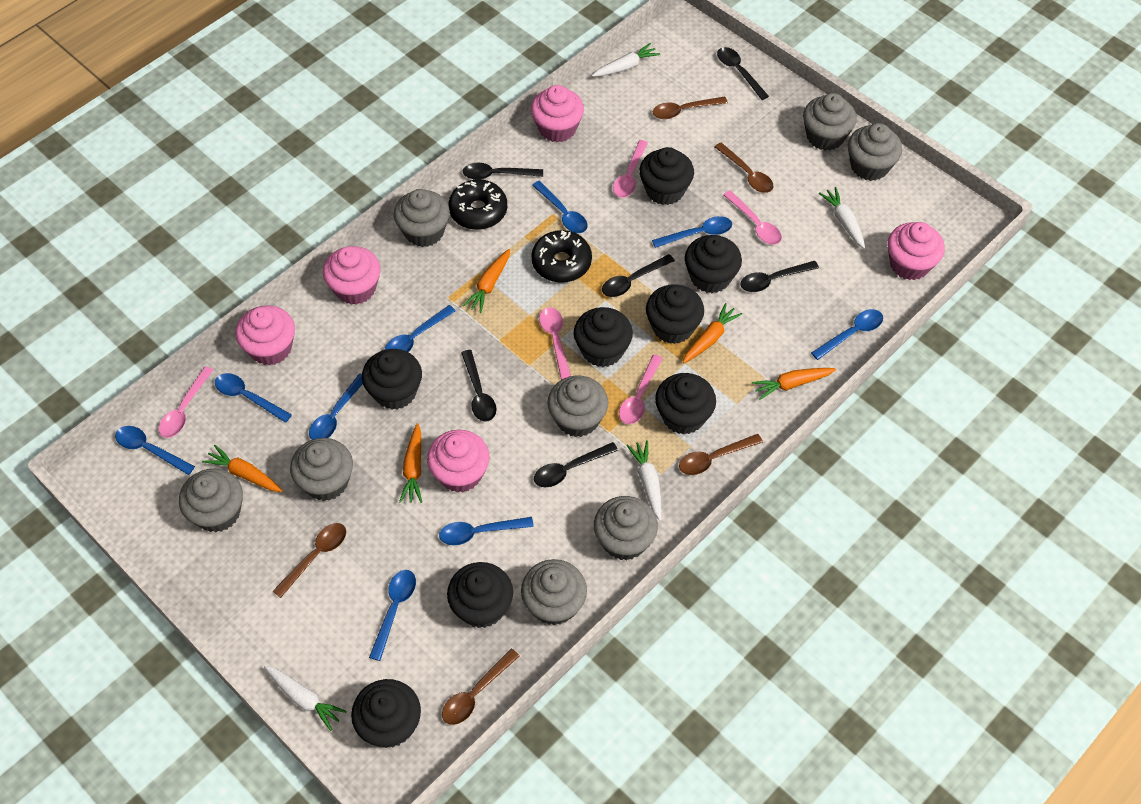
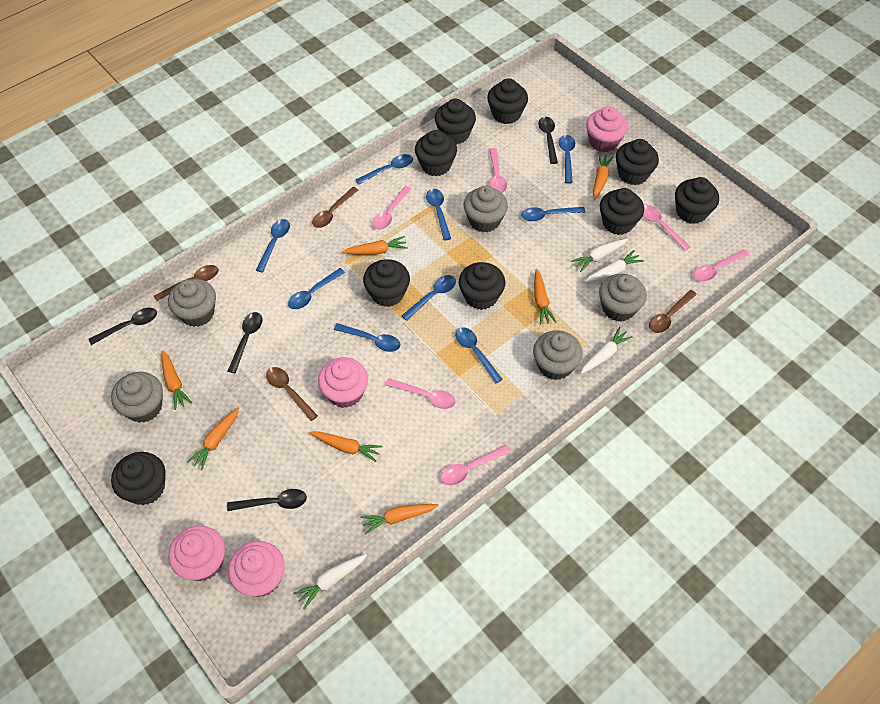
black cupcake: [351,679,421,748] [362,349,422,410] [447,562,513,628] [574,307,633,367] [639,147,694,205] [646,284,704,344] [655,373,716,435] [685,235,742,293] = 8 -> [111,452,166,505] [363,259,410,307] [415,130,457,176] [435,99,476,145] [459,262,506,310] [487,78,528,124] [600,188,644,235] [616,139,659,185] [675,177,719,224] = 9
black donut: [448,179,507,230] [531,230,592,283] = 2 -> none = 0
black spoon: [461,350,496,422] [463,163,543,180] [534,442,618,487] [602,254,675,297] [717,47,769,100] [740,261,819,292] = 6 -> [89,308,157,345] [227,489,307,511] [228,312,262,373] [538,117,558,164] = 4
brown spoon: [273,523,346,598] [442,648,520,725] [652,97,728,119] [679,434,763,475] [715,143,774,193] = 5 -> [154,265,219,301] [266,367,318,421] [312,187,358,228] [649,290,697,333] = 4
grey cupcake: [179,468,243,532] [290,438,353,501] [394,189,450,247] [521,559,587,626] [547,375,608,437] [594,496,658,560] [803,93,857,151] [848,123,902,181] = 8 -> [111,372,163,423] [168,279,216,327] [463,186,508,232] [533,330,583,380] [599,274,647,322] = 5
orange carrot: [202,445,283,492] [399,423,422,503] [463,249,510,313] [683,303,742,363] [752,368,836,400] = 5 -> [162,351,192,410] [187,408,239,470] [310,431,382,462] [342,236,408,255] [360,504,438,534] [534,269,557,325] [593,154,613,200] = 7
pink cupcake: [236,305,295,365] [323,246,380,305] [427,430,490,493] [531,85,584,142] [887,222,945,280] = 5 -> [168,525,225,581] [228,541,285,597] [318,357,368,408] [586,106,628,152] = 4
pink spoon: [159,366,213,438] [539,307,571,380] [613,140,648,198] [619,354,663,424] [723,190,782,245] = 5 -> [372,186,411,230] [385,378,456,409] [440,445,510,485] [489,148,507,193] [643,205,690,251] [694,249,749,281] = 6

